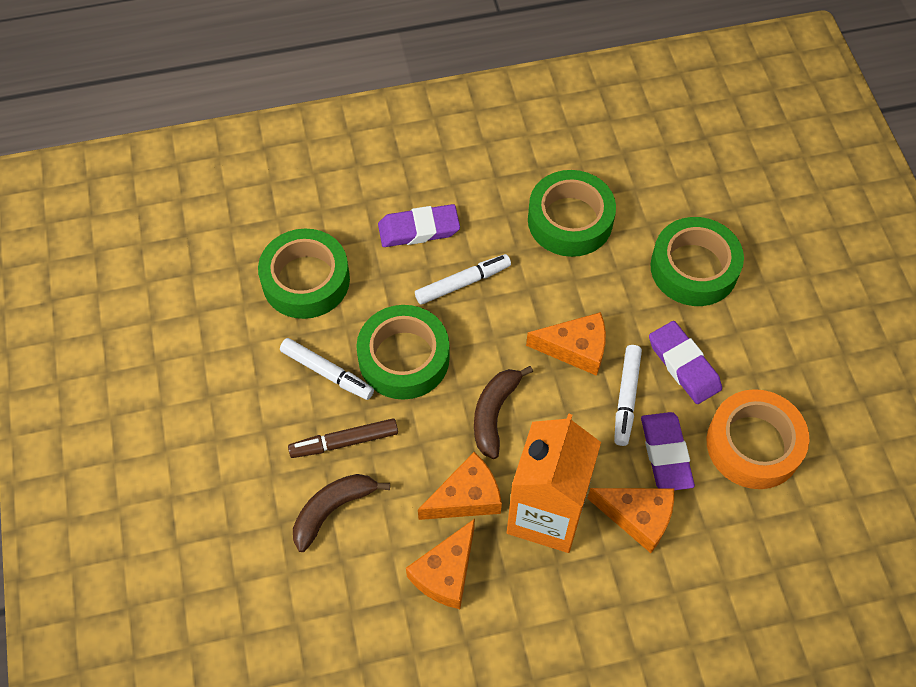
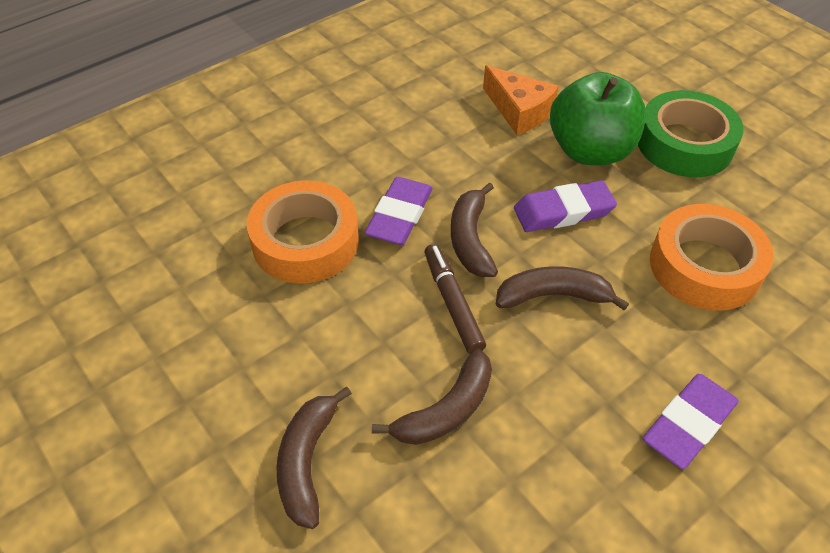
brown banana: [293,474,390,552] [474,366,533,459] = 2 -> [277,387,352,529] [372,348,492,445] [451,182,498,277] [496,266,629,311] = 4
green apple: none = 0 -> [550,72,646,165] = 1
green tape: [258,229,350,319] [356,305,450,400] [528,170,616,257] [651,217,744,306] = 4 -> [638,90,744,177] = 1
orange carton: [507,413,601,553] = 1 -> none = 0
orange cheese: [406,519,475,609] [418,452,502,520] [526,312,606,376] [587,488,674,553] = 4 -> [483,65,559,135] = 1
orange tape: [706,389,810,489] = 1 -> [247,181,359,284] [650,204,774,311] = 2
white marker: [280,338,374,400] [415,254,511,305] [614,345,642,446] = 3 -> none = 0

